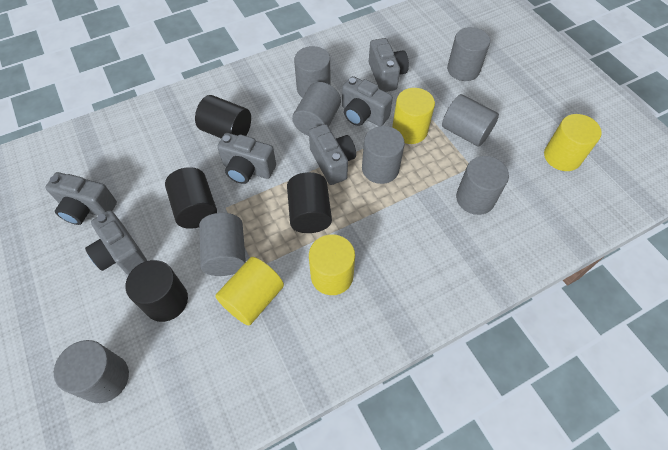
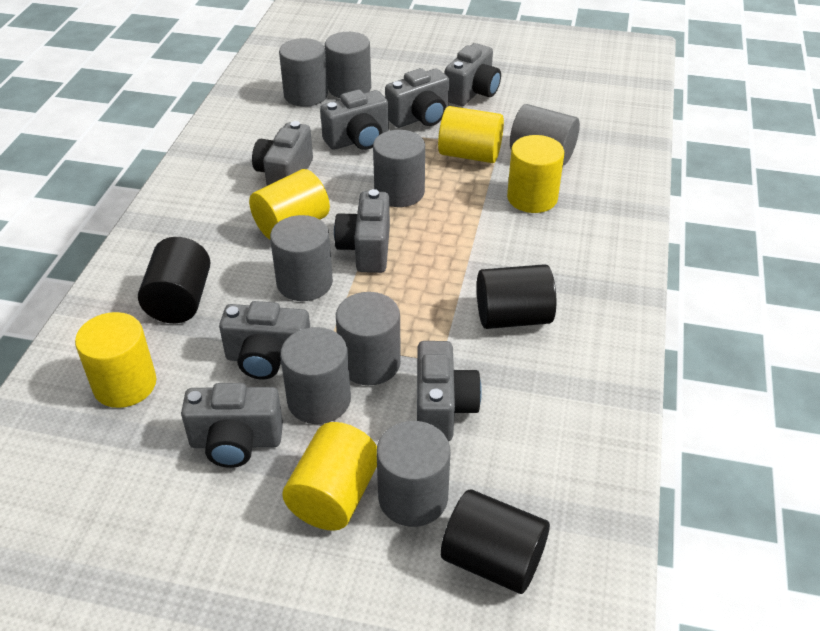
black cylinder: [126,260,188,322] [165,167,217,229] [195,95,251,139] [287,172,332,233] = 4 -> [138,237,210,323] [441,490,550,594] [477,264,556,329] = 3
grey camera: [45,172,117,225] [85,210,148,275] [217,133,276,184] [309,124,356,185] [342,76,393,126] [369,38,409,92] = 6 -> [181,383,283,468] [219,301,310,379] [252,121,313,186] [320,90,389,150] [334,189,390,273] [385,68,449,128] [417,341,482,441] [445,43,501,106] = 8
yellow cylinder: [215,257,284,326] [309,234,355,295] [392,88,435,144] [544,114,602,171] = 4 -> [75,312,156,408] [249,169,330,240] [282,422,377,531] [438,106,504,163] [507,135,564,213] = 5

